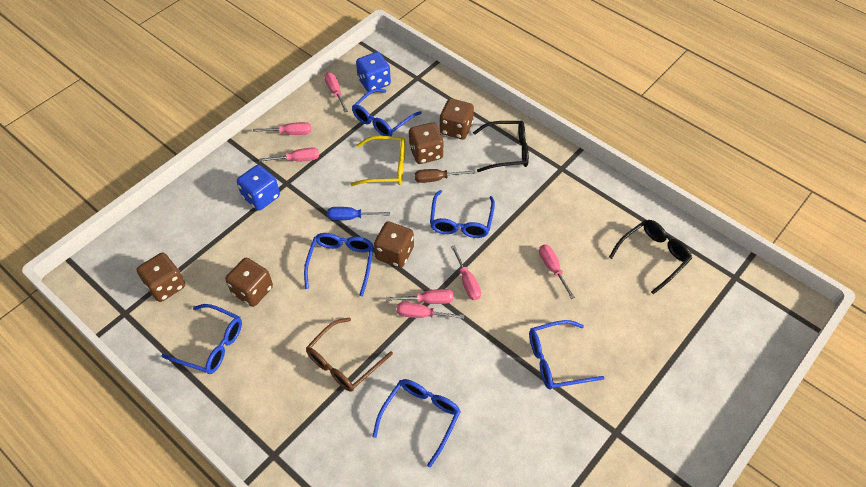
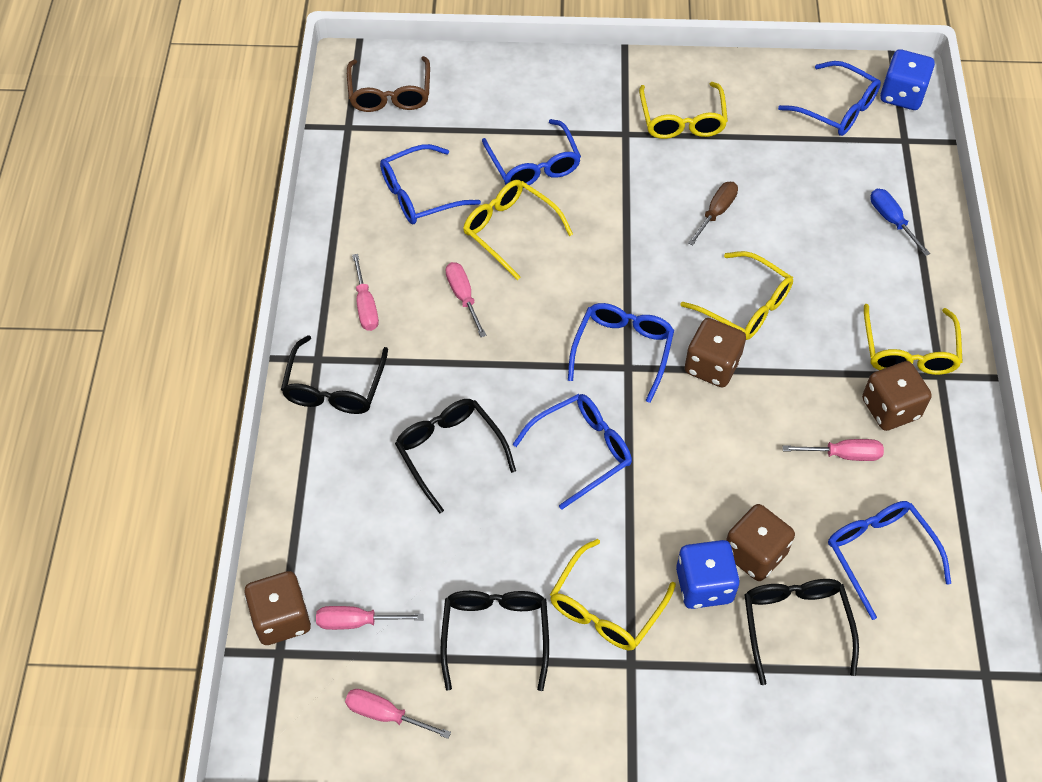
black glasses: [473,121,529,172] [609,220,692,294] = 2 -> [281,335,388,414] [395,399,516,514] [440,591,549,691] [745,579,859,685] = 4
brown dice: [137,253,185,302] [225,258,273,307] [374,222,414,268] [409,122,444,164] [440,98,474,140] = 5 -> [245,571,311,645] [685,318,746,387] [726,504,795,581] [862,361,932,431] = 4
pink screwdriver: [253,122,311,135] [259,147,319,162] [324,72,348,112] [386,289,453,304] [397,302,464,319] [451,245,481,300] [539,244,575,299] = 7 -> [316,606,424,630] [345,689,451,739] [352,254,379,331] [445,262,486,337] [782,439,884,461] = 5
yellow glasses: [350,136,406,186] = 1 -> [463,180,573,280] [550,539,676,650] [639,82,728,139] [680,251,793,340] [864,304,963,375] = 5

